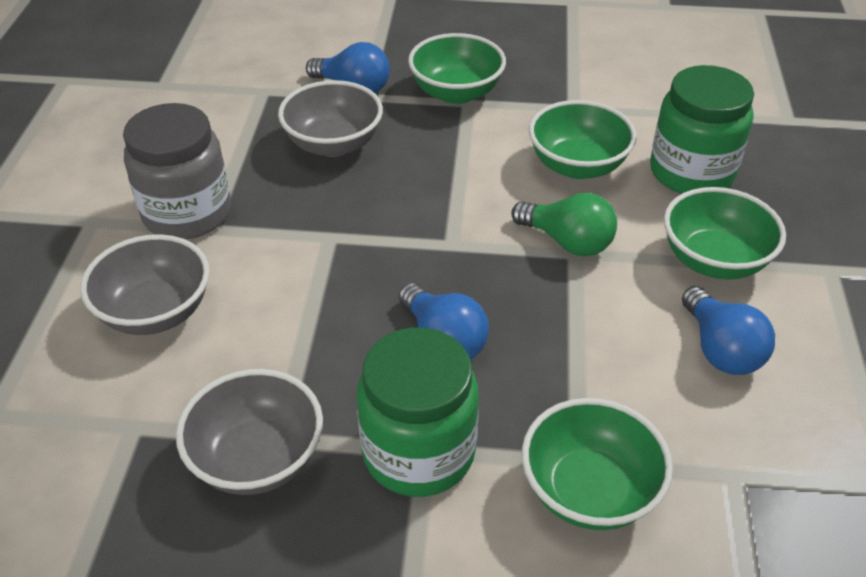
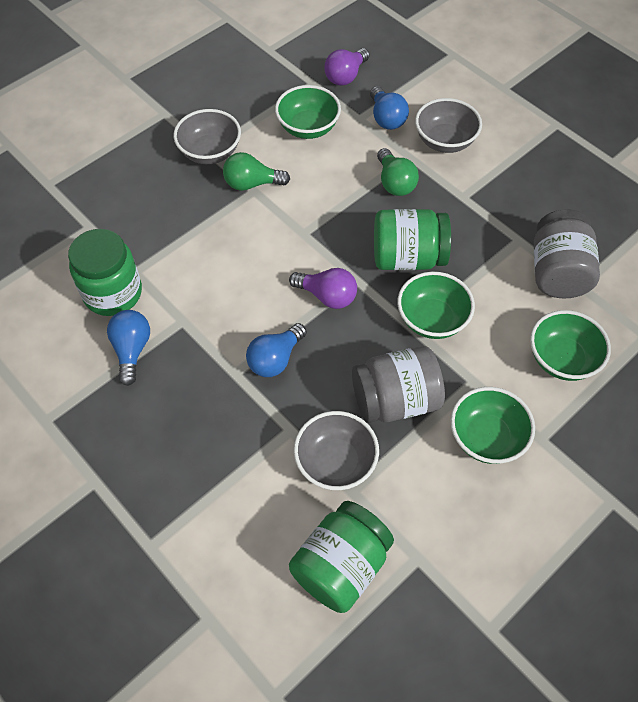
green jar: [357,327,479,497] [650,65,754,194] = 2 -> [68,229,142,316] [289,501,394,613] [374,209,451,270] = 3
green light bulb: [511,193,617,256] = 1 -> [223,152,290,191] [377,148,419,196] = 2
grey jar: [123,103,231,240] = 1 -> [352,346,445,423] [534,209,600,298] = 2
purple light bulb: none = 0 -> [289,268,357,309] [324,48,370,85] = 2

